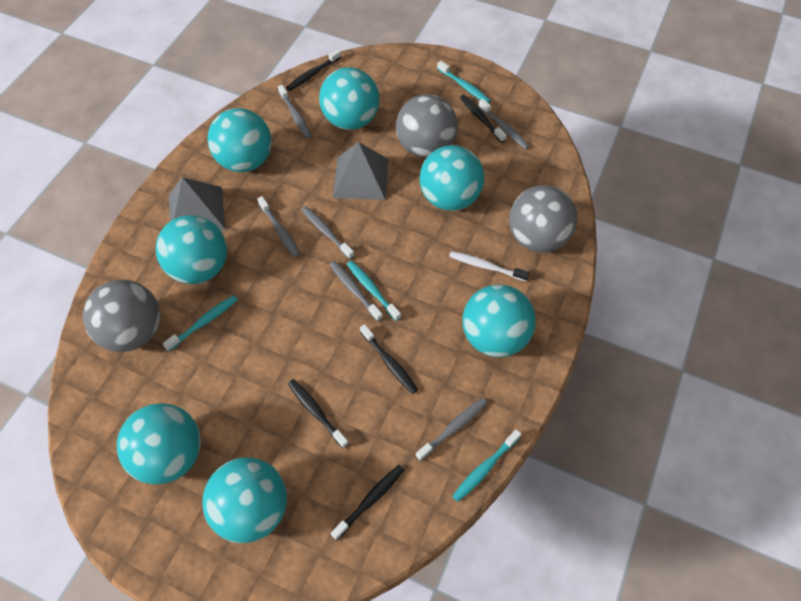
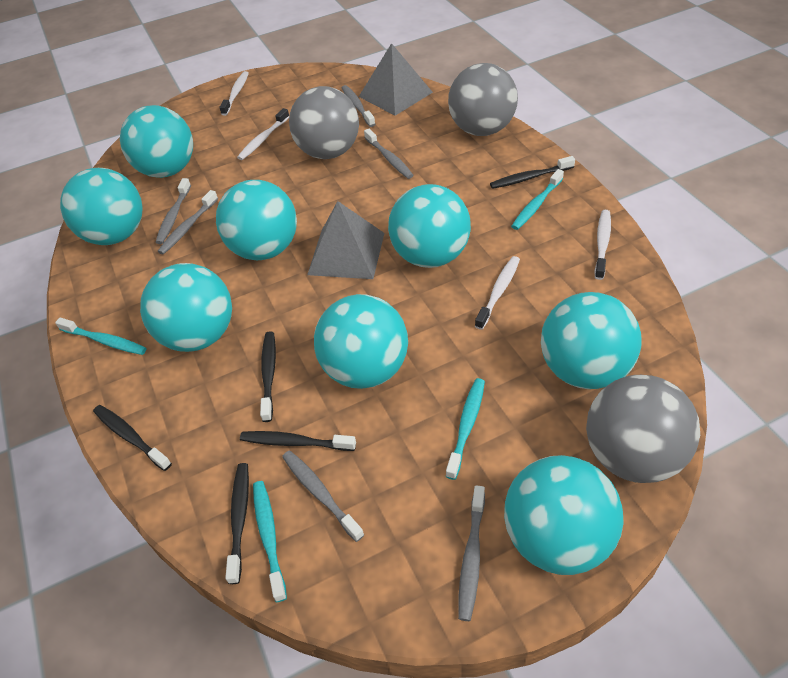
turquoise ball: [117,403,201,485] [156,215,227,284] [202,457,287,543] [208,108,272,172] [319,67,380,130] [420,145,484,211] [462,284,536,357] = 7 -> [60,168,142,245] [120,105,193,178] [140,263,232,352] [216,180,297,260] [314,294,408,389] [388,184,471,268] [504,455,624,575] [541,292,641,389] = 8
white toothbrush: [449,251,529,281] = 1 -> [219,71,249,116] [237,108,289,160] [475,256,520,330] [595,210,611,280] = 4

